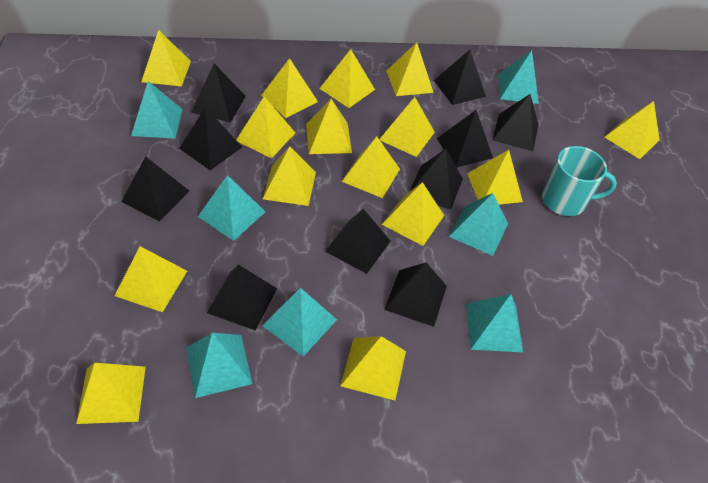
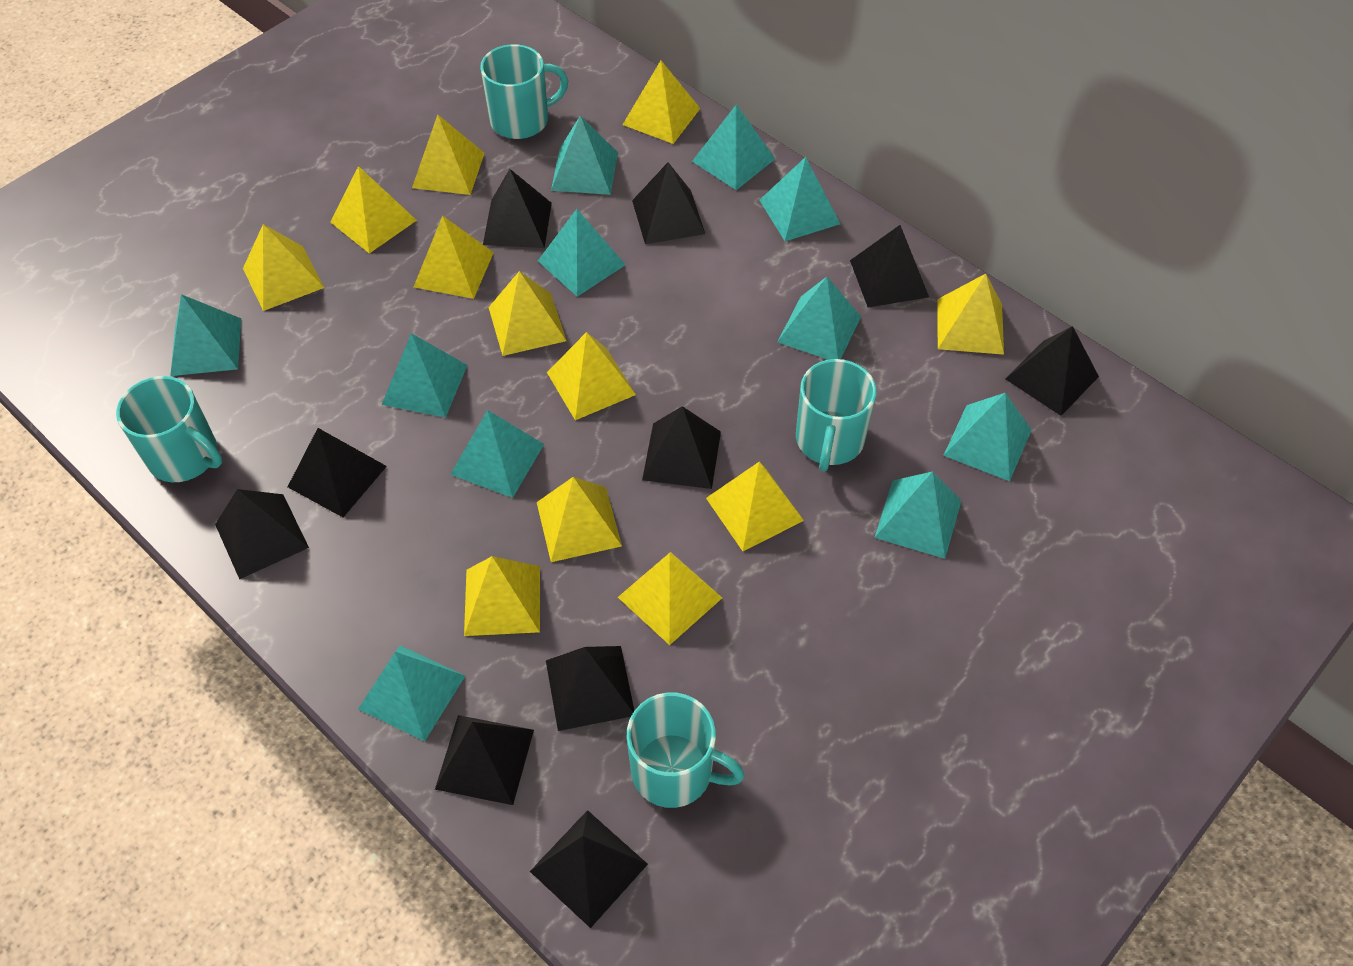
turquoise mug: [542,146,617,216] = 1 -> [116,376,222,482] [480,44,568,139] [627,692,745,808] [796,359,876,472] = 4
turquoise pyramid: [131,81,182,139] [186,333,253,398] [198,175,265,241] [262,288,337,356] [449,193,508,256] [466,294,523,352] [498,50,539,104] = 7 -> [170,294,241,376] [358,645,465,741] [382,333,467,418] [450,410,544,498] [538,209,626,297] [551,115,618,195] [692,104,775,190] [760,157,840,241] [777,277,861,360] [874,471,962,559] [943,393,1032,481] = 11
yellow pyramid: [76,363,146,424] [115,246,187,312] [141,30,191,86] [236,97,295,158] [261,58,318,118] [263,146,316,206] [306,99,352,154] [319,49,375,108] [341,336,406,400] [342,137,400,198] [379,97,435,157] [382,182,444,246] [386,42,434,96] [467,150,523,205] [605,101,660,159] = 15 -> [243,224,324,311] [330,166,417,254] [412,115,485,195] [414,215,494,299] [464,556,540,636] [488,271,566,356] [537,477,622,562] [547,332,636,420] [618,552,722,645] [622,61,701,144] [706,462,804,551] [937,274,1004,355] = 12

